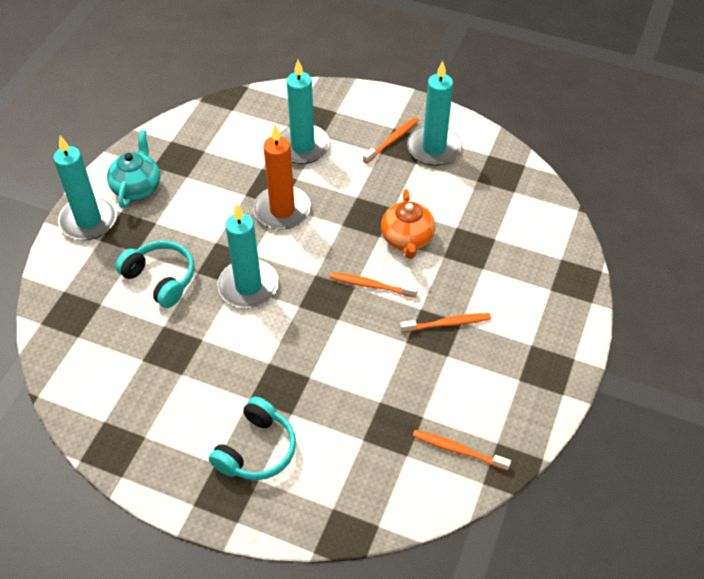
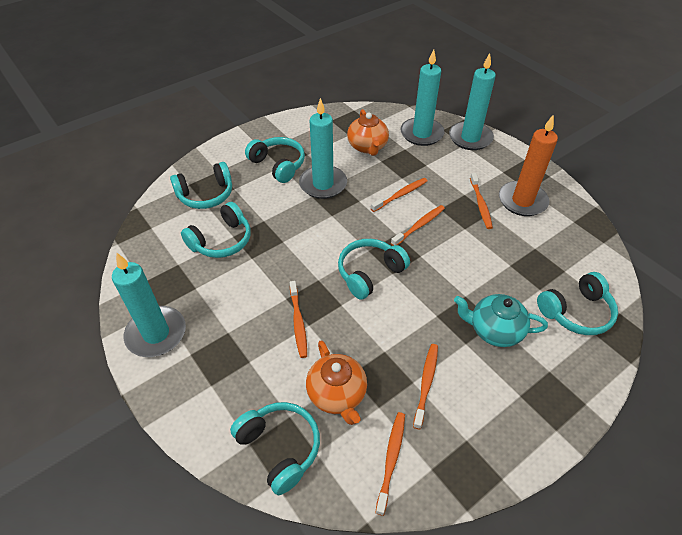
orange teapot: [381,189,435,259] = 1 -> [306,340,367,425] [347,109,389,156] = 2
orange toothbrush: [330,272,418,297] [363,117,419,163] [400,313,491,333] [413,430,511,471] = 4 -> [290,281,307,358] [371,178,427,212] [375,412,405,516] [391,205,445,246] [413,344,438,429] [470,173,493,229] = 6
turquoise headphones: [115,240,194,308] [209,397,296,480] = 2 -> [170,162,232,209] [181,202,251,258] [230,402,320,495] [245,137,305,183] [338,239,410,300] [537,272,618,335] = 6

